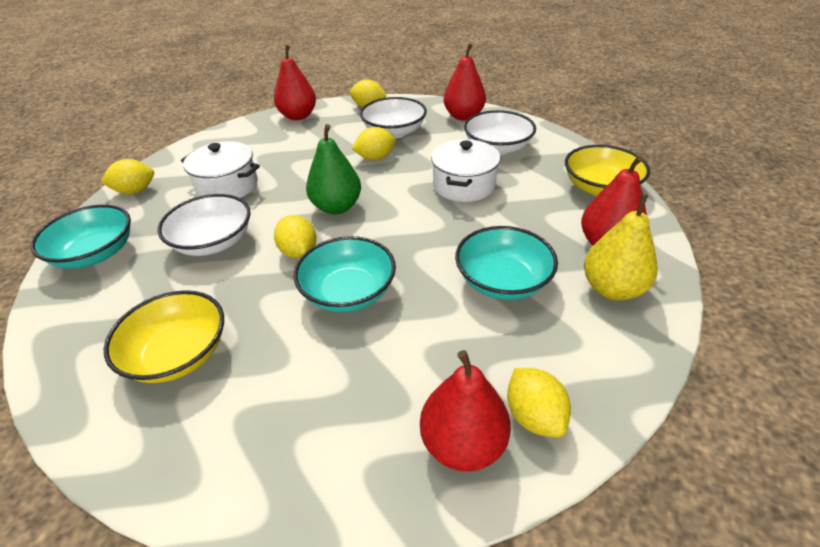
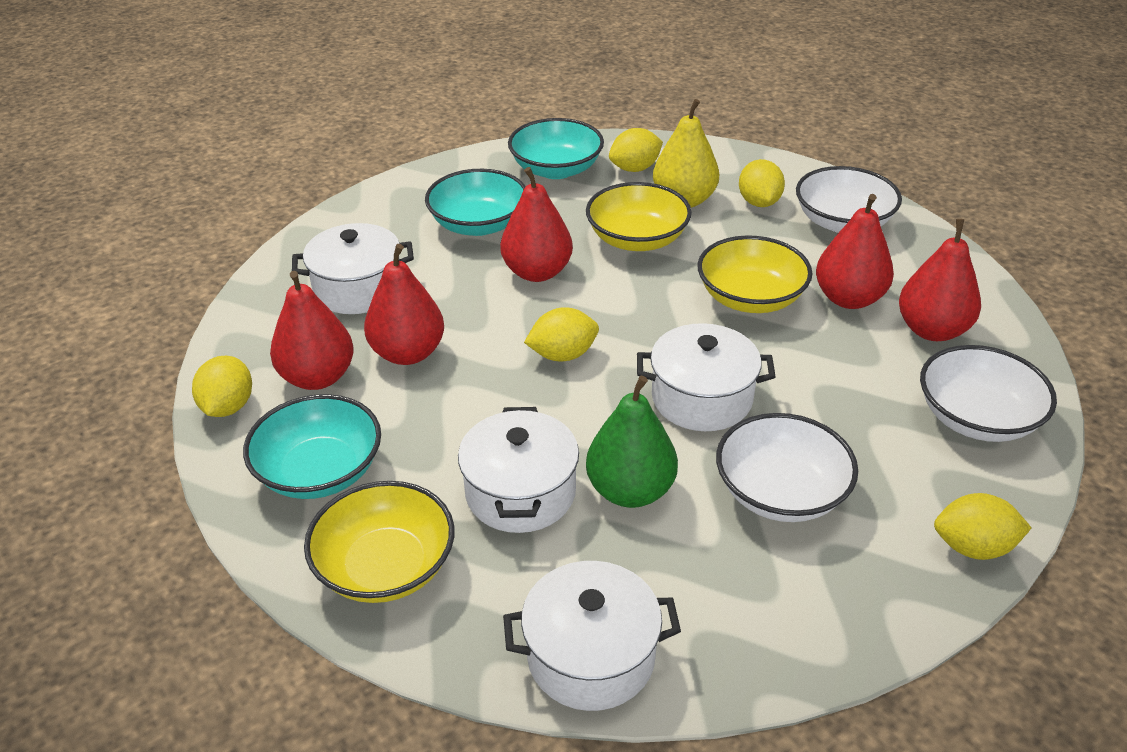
red pear: [274,45,316,120] [420,350,511,471] [444,43,486,121] [581,156,647,246] = 4 -> [270,271,354,390] [364,244,444,365] [500,167,573,282] [816,194,894,309] [899,219,981,341] = 5
white pot: [181,141,260,198] [431,139,500,202] = 2 -> [292,223,414,314] [458,407,579,533] [503,561,681,711] [637,323,776,431] = 4
yellow bowl: [104,290,224,383] [565,145,650,196] = 2 -> [304,481,454,603] [586,182,692,251] [698,235,813,313] = 3

